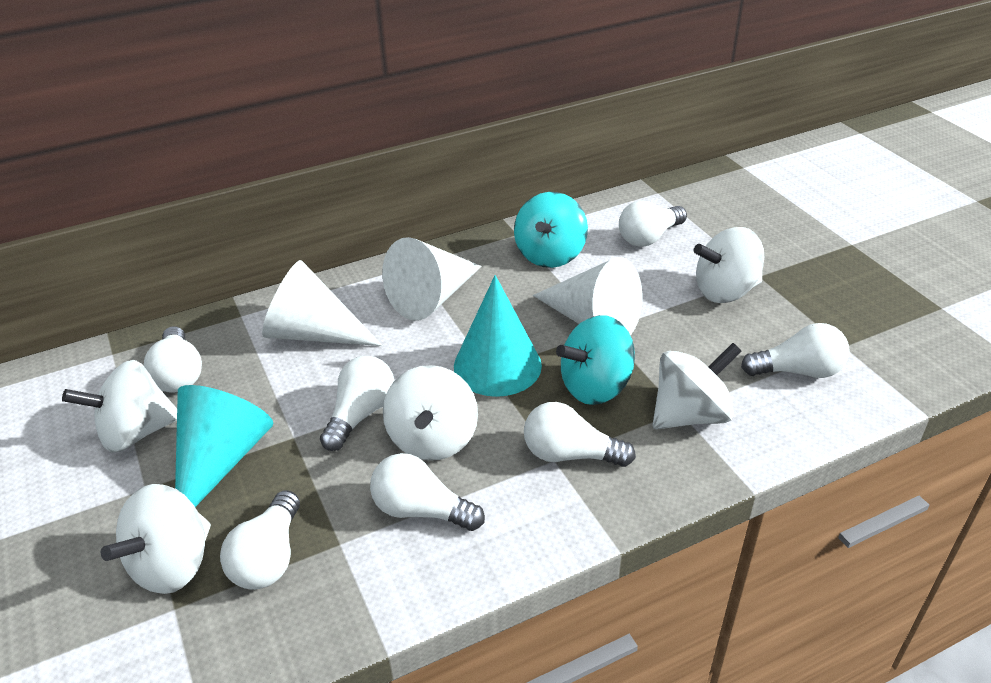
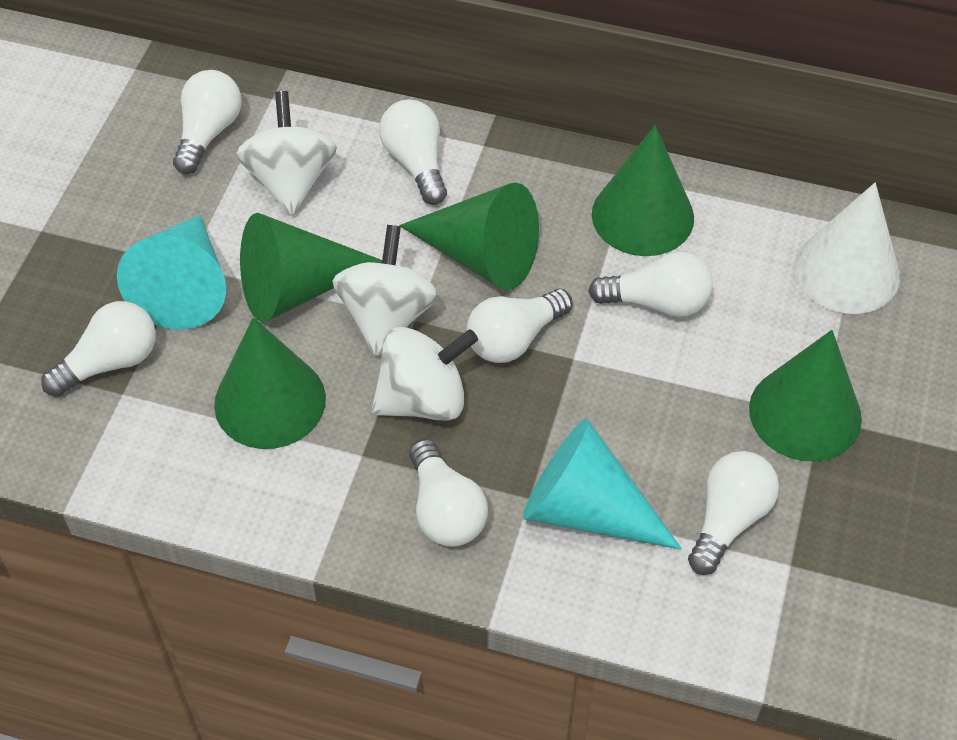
green cone: none = 0 -> [214,317,326,449] [240,213,382,322] [399,183,539,290] [592,125,694,256] [749,330,862,462] = 5
turquoise spinning top: [514,192,588,268] [556,315,635,405] = 2 -> none = 0
white cone: [262,260,383,346] [382,237,482,321] [533,257,642,336] = 3 -> [794,183,900,314] = 1
white spinning top: [62,360,177,453] [101,484,211,594] [383,365,478,461] [652,343,742,429] [694,227,764,303] = 5 -> [236,91,337,216] [332,225,438,357] [371,327,478,421] = 3

